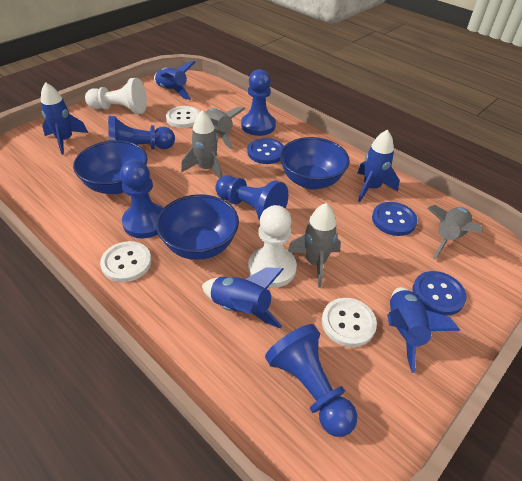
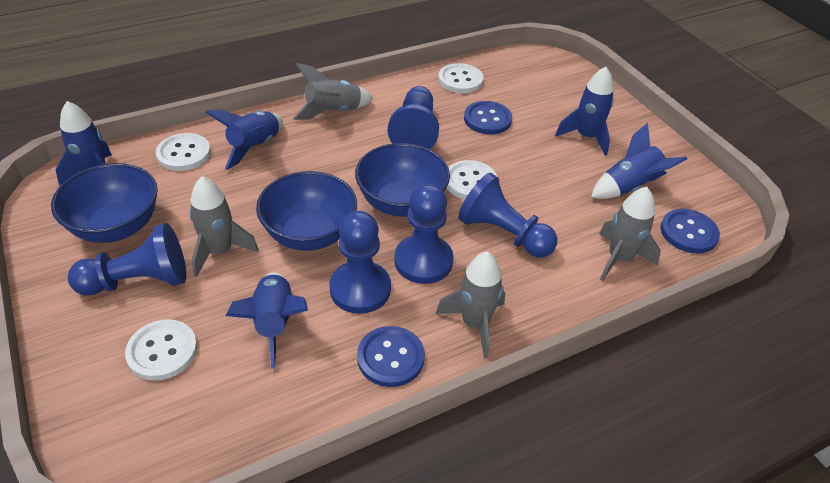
white button: [100,241,151,282] [166,106,200,128] [322,298,377,347] = 3 -> [125,319,197,381] [156,133,211,171] [438,63,484,93] [447,160,497,199] = 4
white pawn: [85,78,147,114] [248,205,297,288] = 2 -> none = 0

